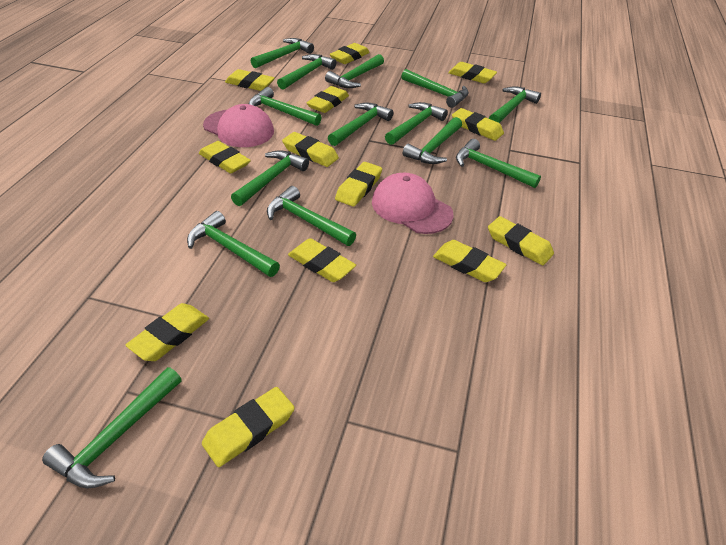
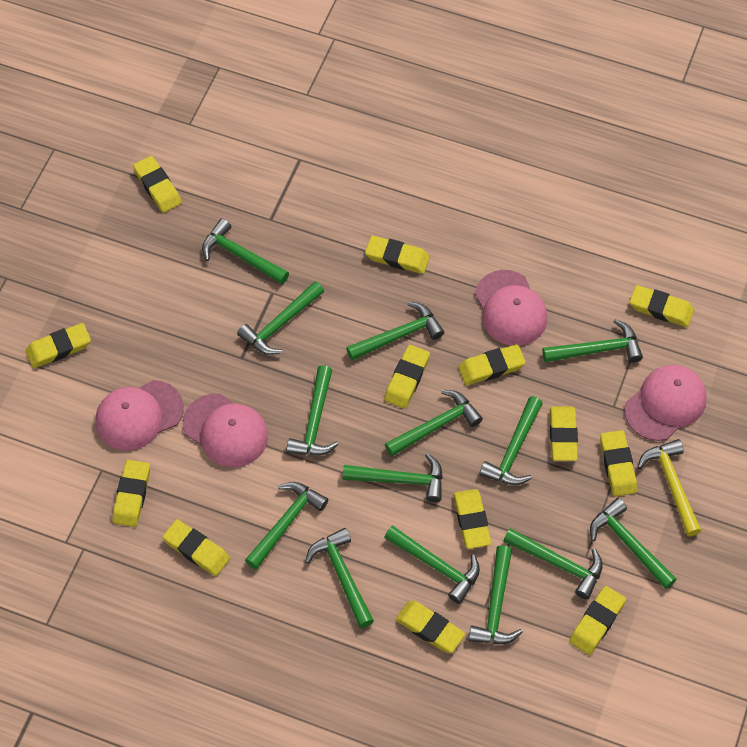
pink cap: [203,104,274,147] [372,173,453,234] = 2 -> [96,380,184,450] [183,394,268,467] [475,270,547,346] [624,365,707,441] = 4
yellow hammer: none = 0 -> [638,439,701,536] = 1

